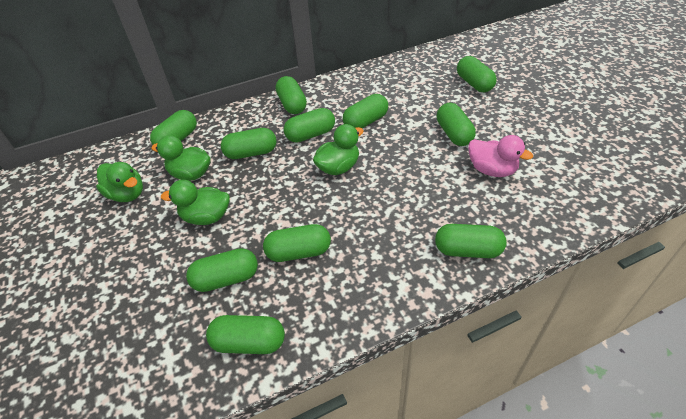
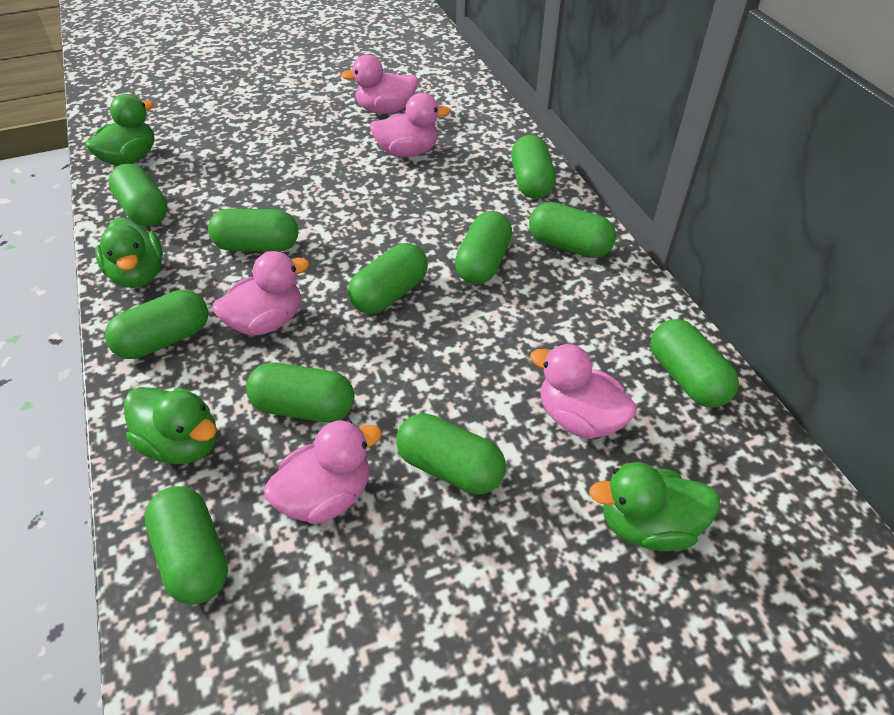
pink duck: [468,135,533,177] = 1 -> [213,251,309,336] [264,420,382,524] [341,55,418,114] [370,93,451,157] [530,344,637,439] = 5

